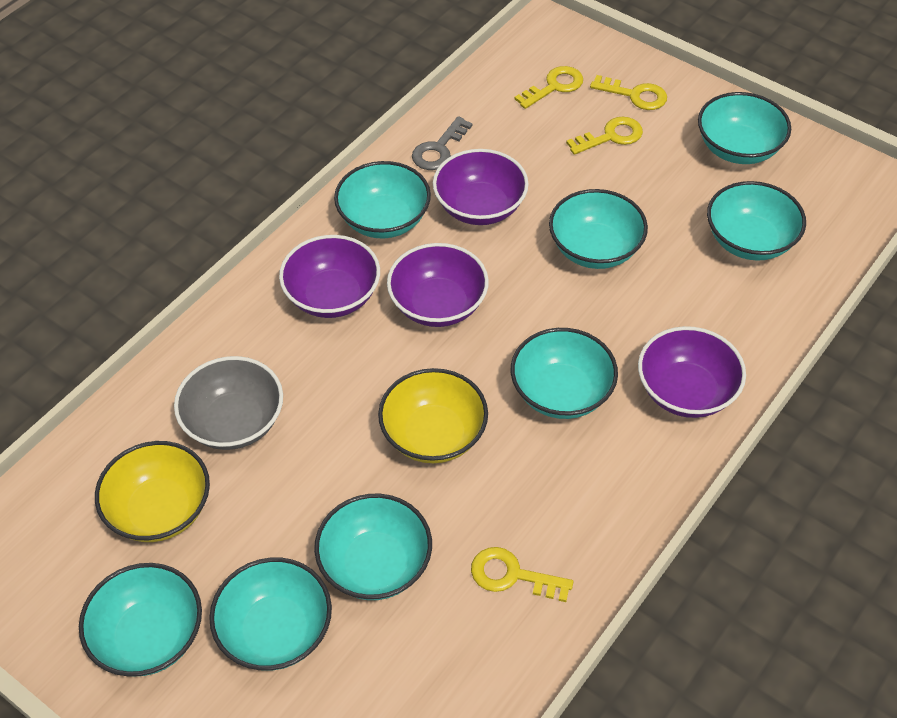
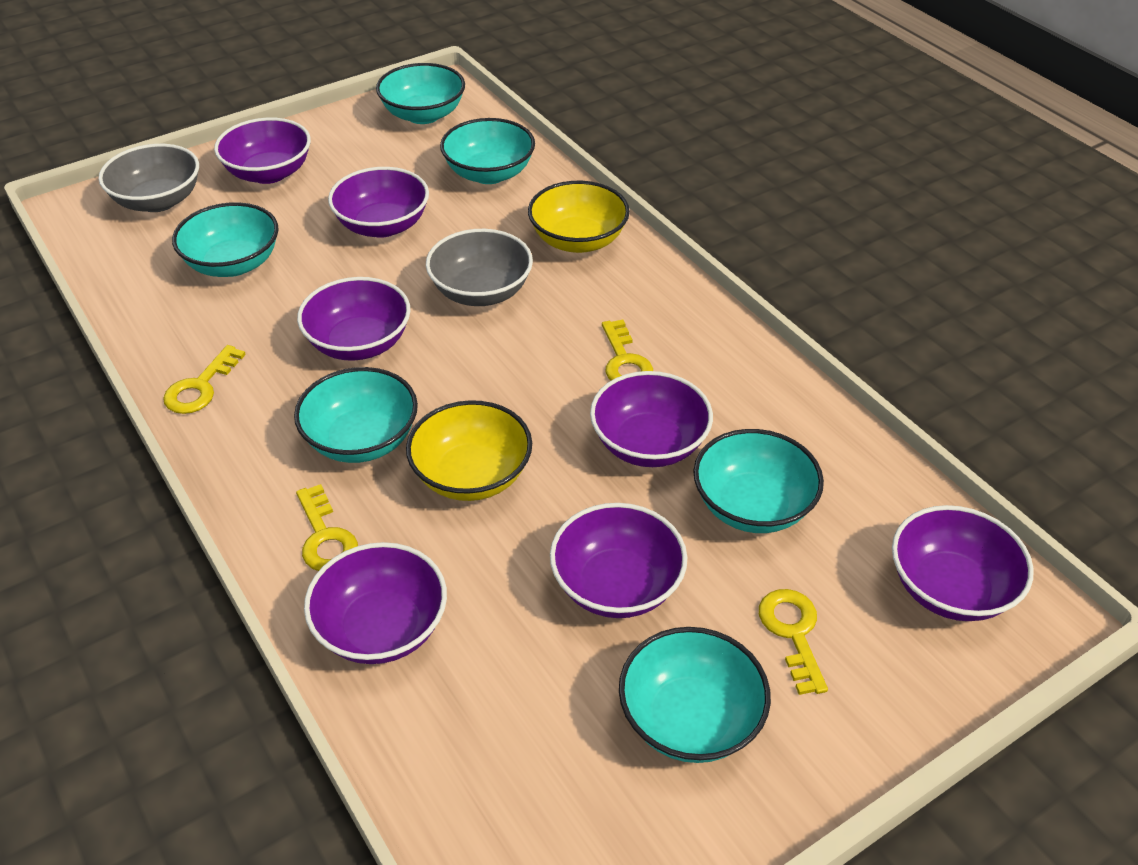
grey bowl: [174,356,283,450] = 1 -> [98,144,199,212] [426,229,533,306] = 2
grey key: [412,116,473,170] = 1 -> none = 0
purple bowl: [279,235,380,318] [387,243,489,327] [433,149,529,225] [638,326,746,418] = 4 -> [214,118,311,184] [297,277,411,361] [304,542,447,664] [328,167,429,238] [550,503,687,618] [590,371,713,467] [892,505,1034,621] = 7
turquoise bowl: [79,563,202,677] [209,557,332,670] [314,494,432,600] [334,161,431,238] [511,328,618,419] [549,189,648,269] [698,92,791,164] [707,181,806,261] = 8 -> [172,202,279,277] [294,367,418,463] [376,63,465,124] [440,118,535,184] [619,627,771,763] [693,429,824,533] = 6

